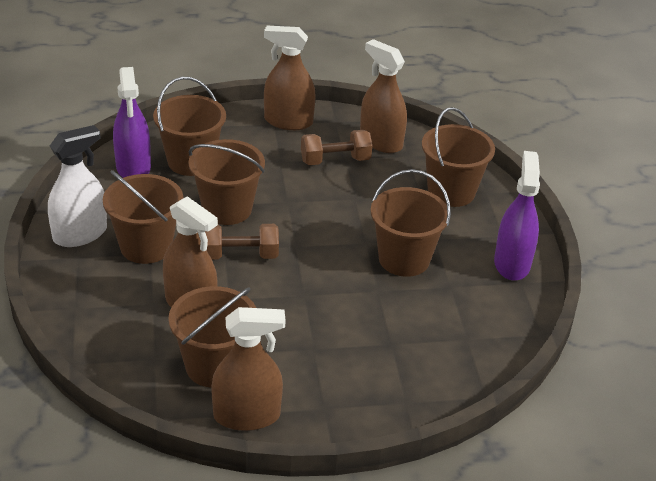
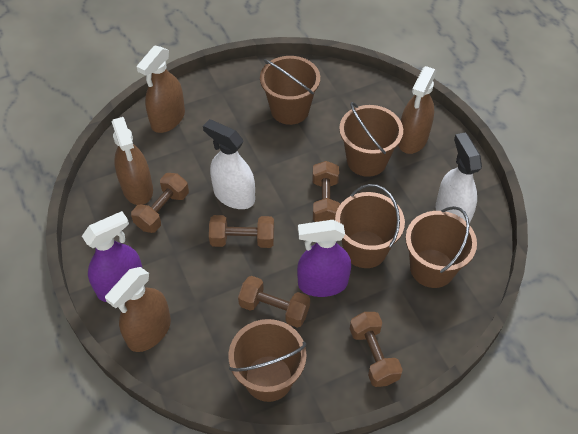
brown bucket: [103,170,183,264] [153,77,226,176] [169,286,256,388] [188,139,265,225] [370,169,451,277] [422,107,495,207] = 6 -> [228,319,307,402] [260,56,320,125] [335,184,405,268] [339,102,403,177] [406,206,477,288] = 5
brown dumbbell: [205,224,279,259] [301,130,372,165] = 2 -> [131,173,189,233] [209,215,274,248] [238,276,310,328] [312,161,340,222] [350,312,403,387] = 5
white spray bottle: [48,125,107,247] = 1 -> [203,119,255,209] [436,132,482,224] = 2

